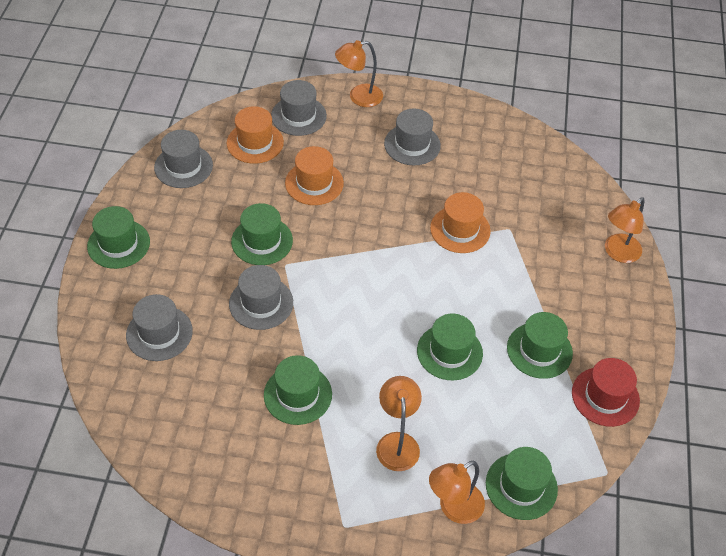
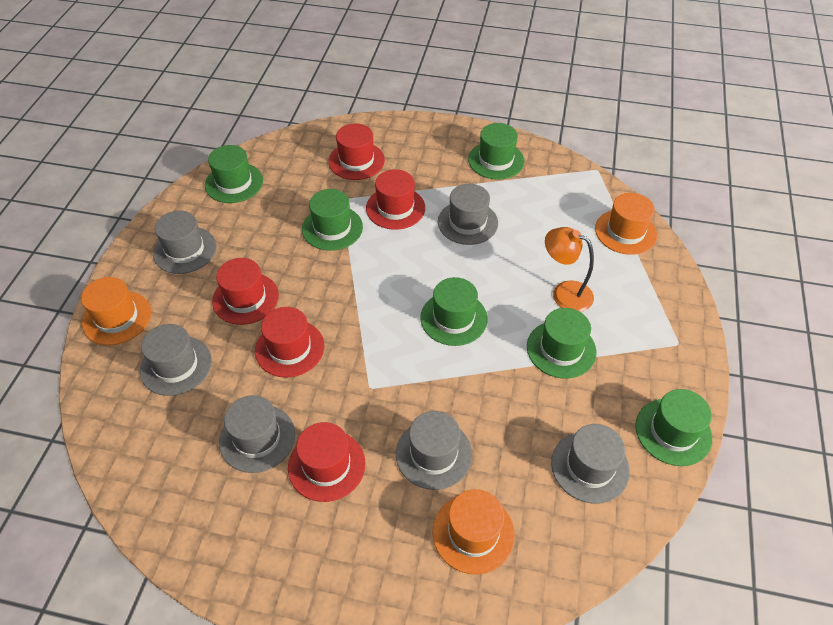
grey hat: [126,294,193,361] [154,130,213,188] [229,265,293,330] [271,80,327,136] [384,109,441,165] = 5 -> [140,324,212,396] [153,211,217,274] [219,395,295,473] [396,411,472,490] [438,184,498,245] [551,424,630,504] = 6
orange lamp: [335,40,383,107] [376,376,422,471] [429,461,485,524] [605,197,644,263] = 4 -> [545,227,594,312] = 1
red hat: [572,358,640,427] = 1 -> [212,258,279,325] [255,307,324,378] [288,422,366,502] [329,123,385,180] [366,169,425,230] = 5

